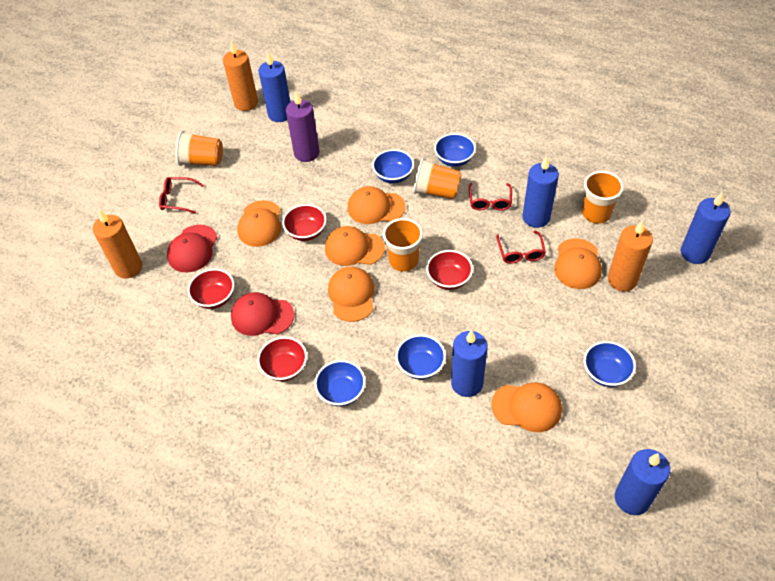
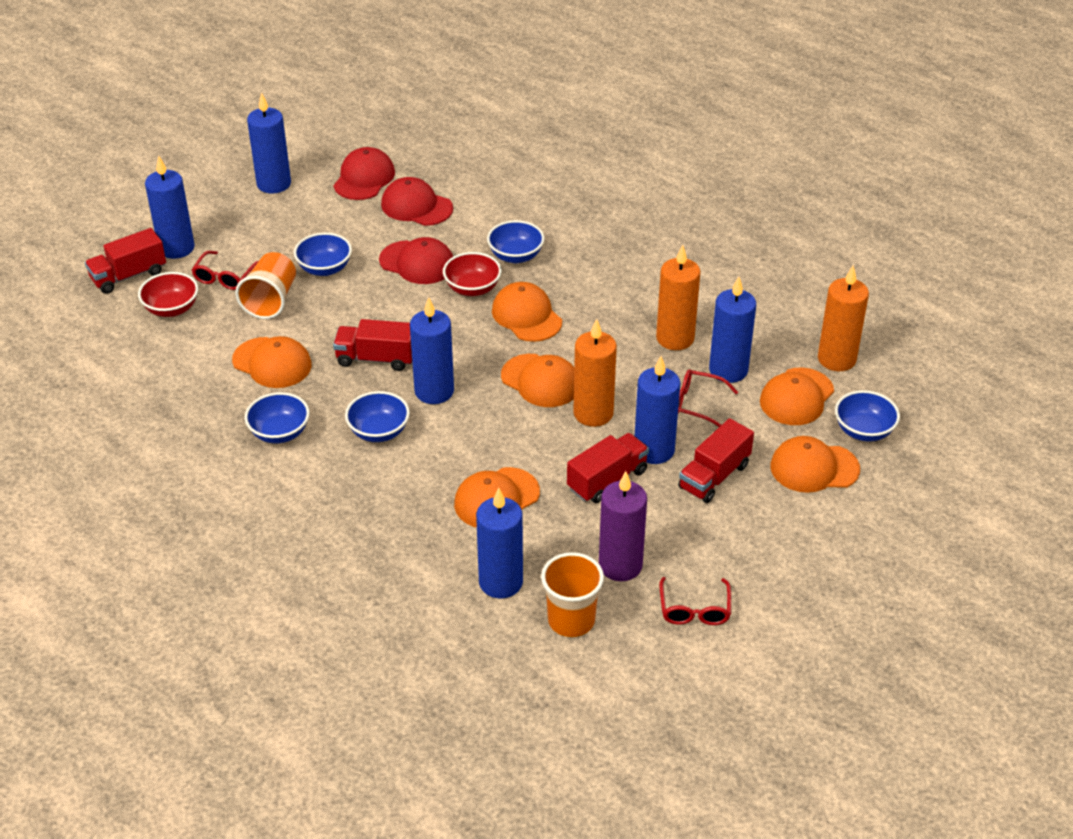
blue candle: [259,52,290,122] [451,330,488,397] [522,156,559,228] [615,449,670,515] [681,192,731,264] = 5 -> [145,155,195,259] [247,92,291,194] [410,297,454,404] [476,488,523,598] [635,356,681,464] [709,277,756,383] = 6
orange cup: [176,131,223,166] [383,218,423,272] [413,158,462,199] [582,171,624,224] = 4 -> [235,252,296,319] [541,552,604,637] = 2
red bowl: [188,269,235,309] [257,337,307,381] [282,204,327,241] [426,250,473,290] = 4 -> [138,272,198,317] [443,252,501,296] = 2
red cap: [167,225,218,273] [231,292,294,336] = 2 -> [333,147,395,200] [379,237,453,284] [381,177,453,226] = 3
red truck: none = 0 -> [85,228,166,294] [333,319,412,371] [567,433,649,503] [678,418,754,503] = 4

